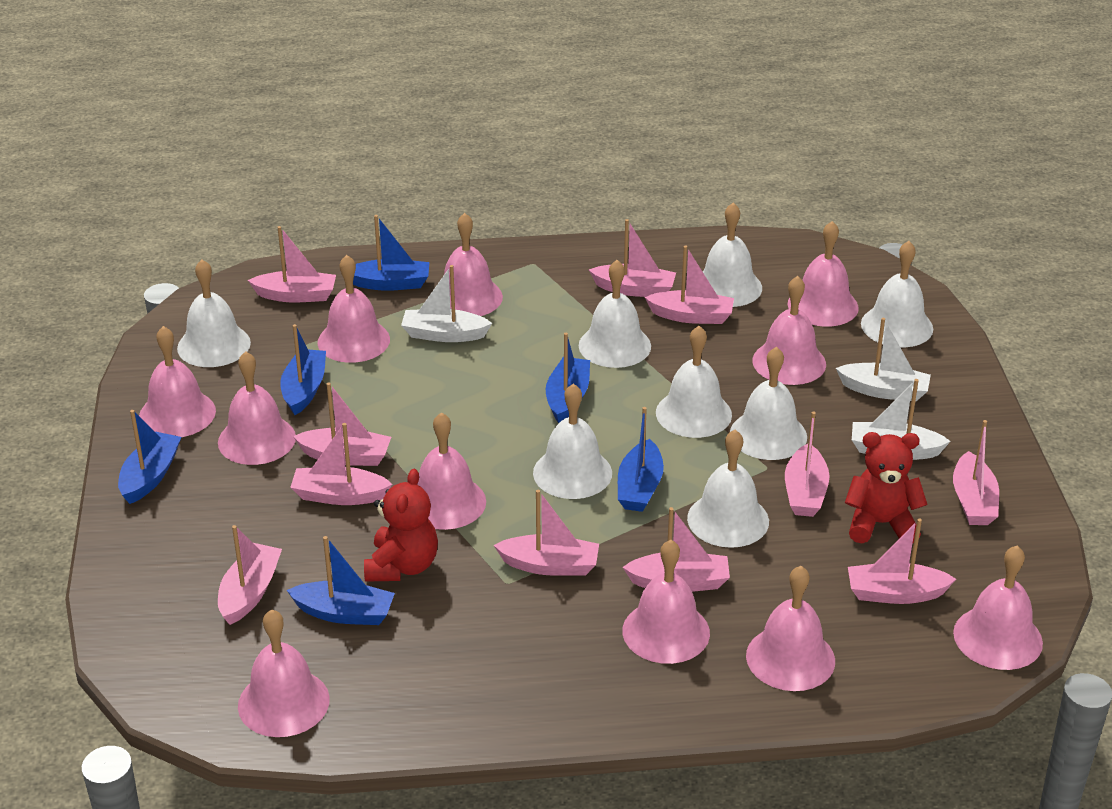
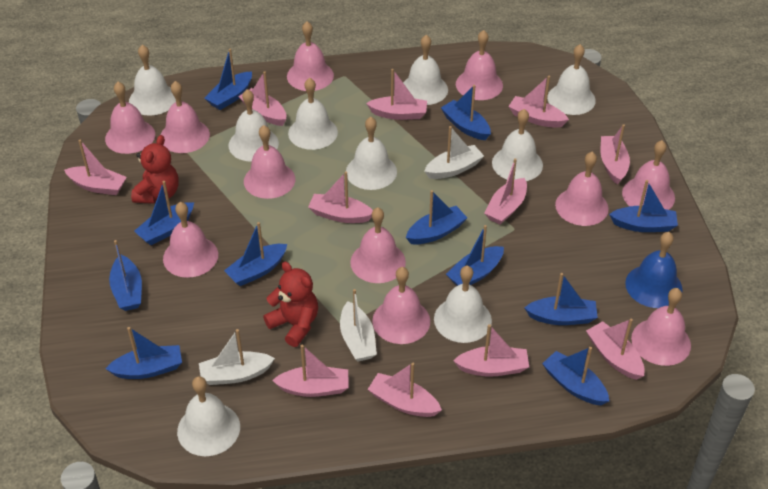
blue bell: none = 0 -> [625,232,683,308] = 1
blue boat: [118,410,181,504] [280,324,326,415] [287,536,395,625] [353,215,429,291] [546,333,590,423] [618,407,664,512] = 6 -> [105,327,182,379] [109,240,142,311] [134,181,194,245] [204,49,252,110] [224,222,287,286] [406,190,467,245] [441,85,491,140] [446,225,504,286] [524,273,598,325] [542,347,609,405] [609,180,678,232] = 11
white bell: [177,260,251,367] [533,384,612,499] [579,260,651,368] [656,326,732,438] [687,430,769,548] [702,203,762,307] [730,347,807,460] [861,241,933,347] = 8 -> [129,45,176,116] [177,376,240,456] [229,89,279,162] [288,78,338,150] [346,117,397,190] [403,35,448,105] [434,266,492,343] [492,109,543,181] [547,44,596,115] = 9

